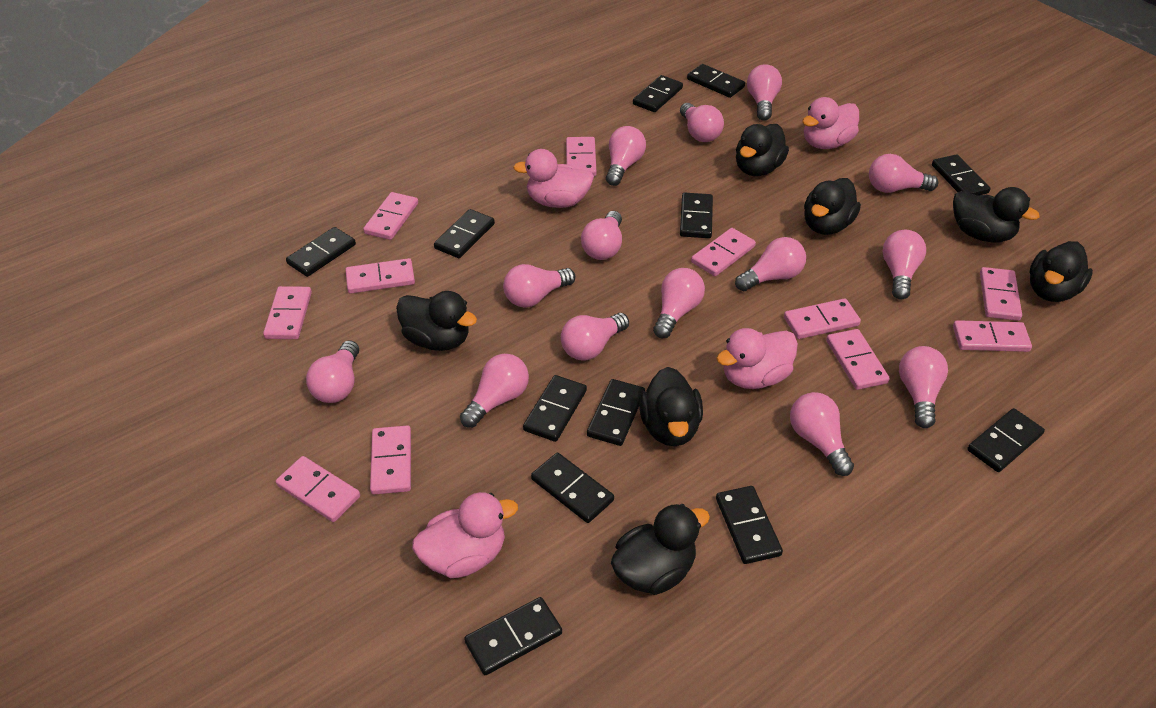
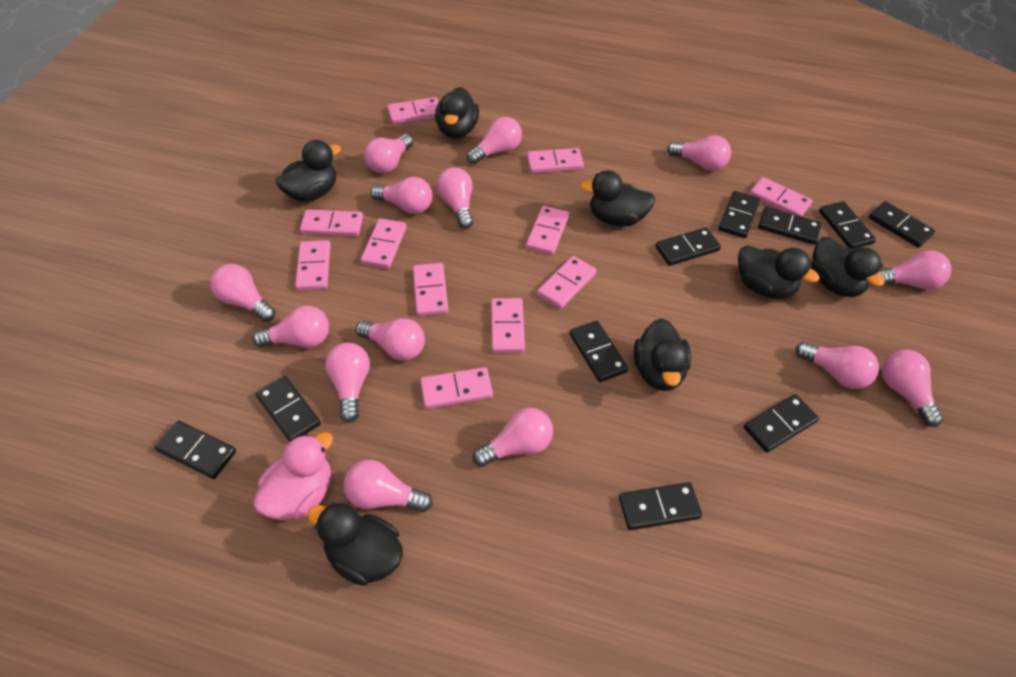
black domino: [286,227,356,277] [434,209,495,258] [464,597,562,675] [523,375,587,442] [531,453,614,523] [587,379,645,446] [633,75,683,112] [680,193,713,238] [687,64,745,98] [716,486,783,564] [932,154,990,196] [967,408,1045,472] = 12 -> [155,420,236,479] [256,376,321,442] [570,321,628,382] [619,482,702,530] [655,227,721,266] [718,191,760,238] [744,394,819,453] [758,207,822,245] [819,201,876,249] [869,201,935,248] = 10
pink duck: [412,492,518,578] [513,149,594,208] [716,328,798,389] [802,97,859,149] = 4 -> [253,432,333,520] = 1

